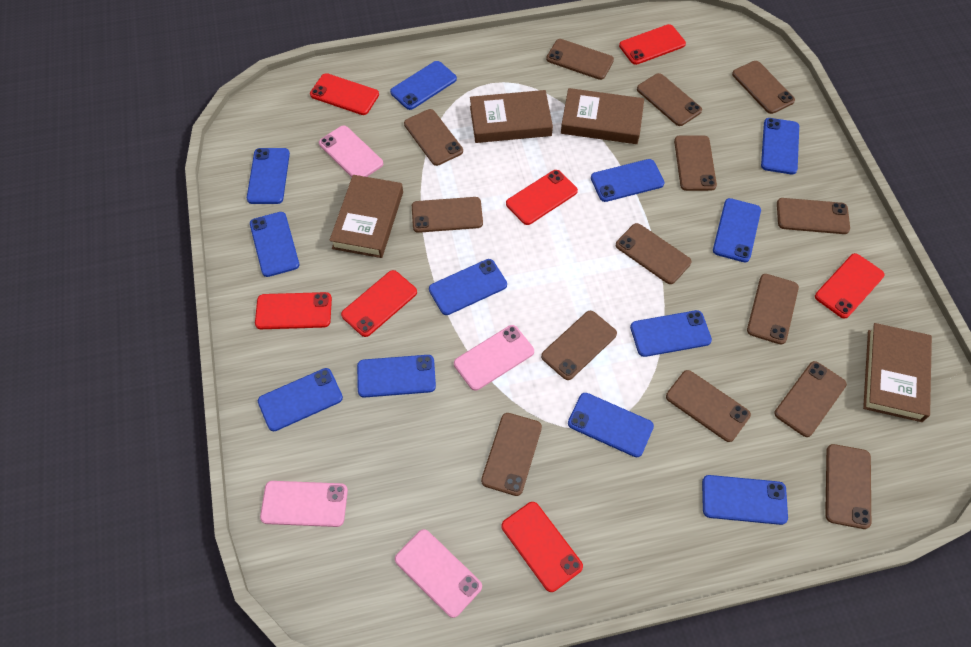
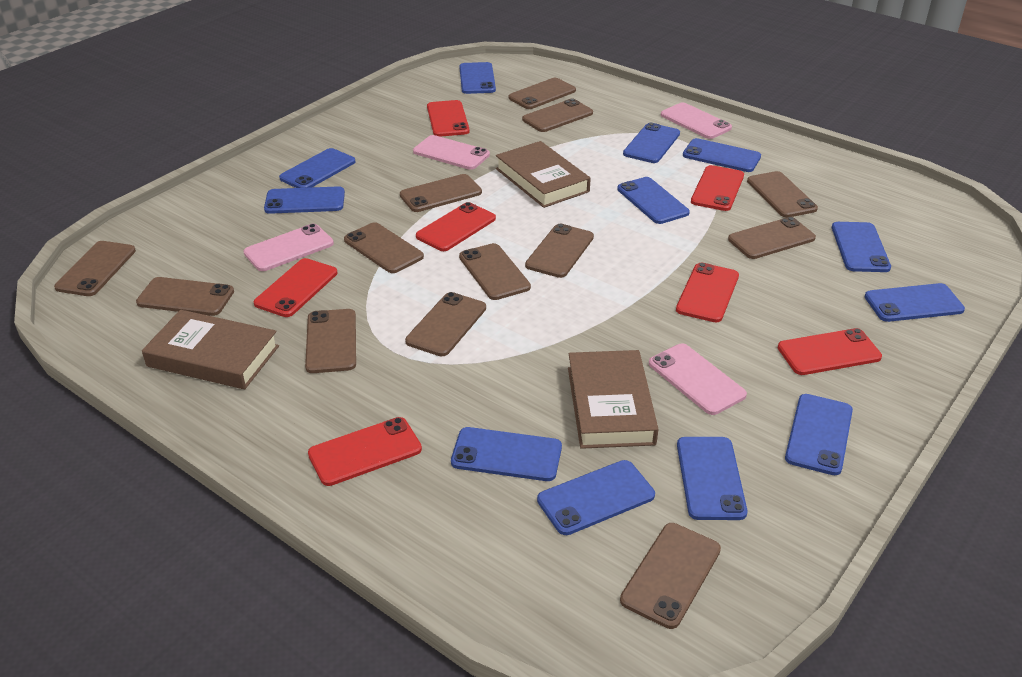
brown book: [329,175,403,258] [470,90,553,143] [561,88,644,144] [863,323,932,422] = 4 -> [142,310,279,390] [496,141,591,208] [568,350,659,449] = 3
brown phone: [404,109,463,166] [412,197,483,233] [481,413,542,496] [541,311,617,380] [546,39,614,80] [616,223,692,284] [637,73,702,126] [666,370,751,442] [674,135,717,191] [732,61,795,114] [747,274,799,344] [774,361,847,437] [777,198,850,234] [825,444,871,529] = 14 -> [54,241,136,296] [136,277,234,316] [305,309,356,373] [344,222,424,273] [400,174,482,212] [405,292,486,356] [459,243,531,300] [509,78,576,109] [522,99,593,132] [525,224,594,278] [620,523,721,629] [728,217,816,259] [747,171,818,217] = 13

